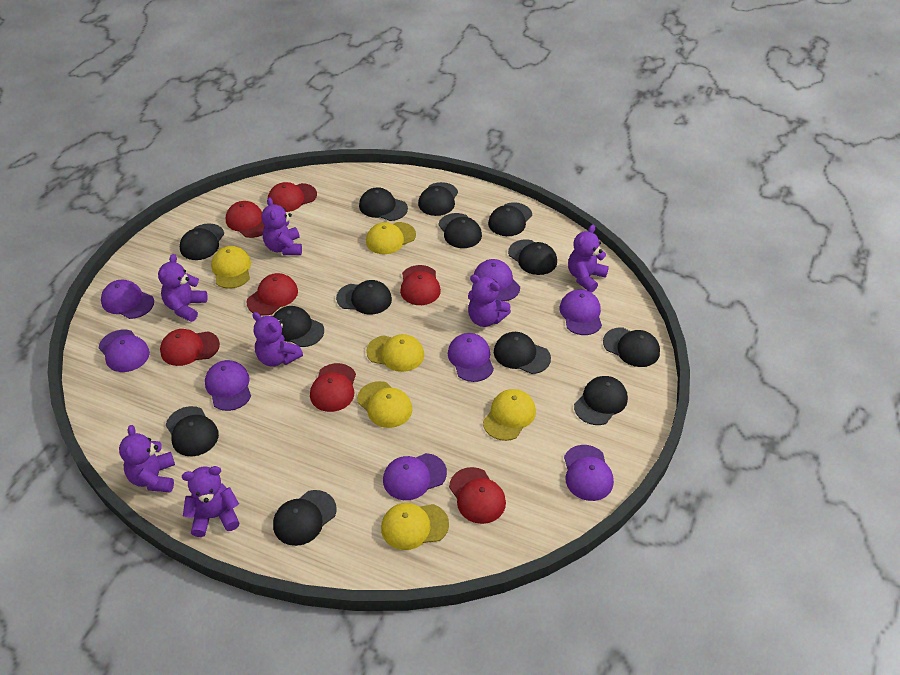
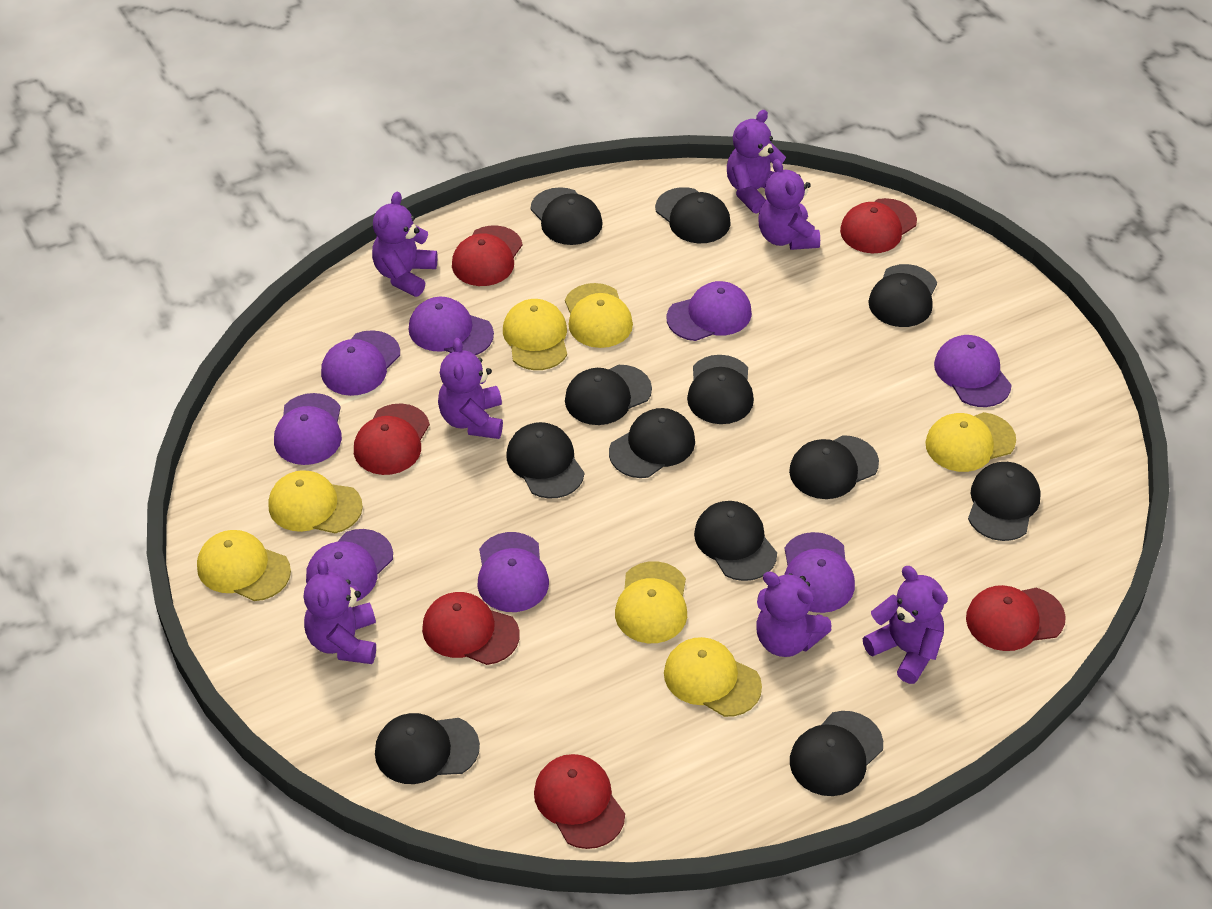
black cap: [166,406,219,456] [180,223,224,260] [273,306,324,347] [273,490,337,546] [336,280,392,315] [359,187,408,221] [418,182,458,216] [438,213,482,248] [488,202,532,236] [494,332,551,374] [508,239,557,275] [574,376,628,425] [603,327,660,367] = 13 -> [375,713,480,784] [506,422,584,499] [530,187,603,245] [565,365,652,425] [609,408,695,478] [655,187,731,243] [687,355,754,424] [694,501,777,581] [789,435,879,499] [790,711,883,796] [868,264,937,327] [968,462,1041,541] = 12
red cap: [160,329,220,366] [226,201,265,238] [246,273,298,316] [268,182,317,212] [310,363,356,412] [400,265,441,305] [449,467,506,524] = 7 -> [354,403,430,475] [422,592,520,665] [452,226,523,286] [534,754,625,849] [840,198,917,253] [966,585,1066,651] = 6
yellow cap: [211,246,251,289] [357,381,412,428] [366,222,416,254] [366,334,424,372] [381,503,449,550] [483,389,536,441] = 6 -> [197,530,291,601] [268,470,363,533] [503,299,567,370] [565,283,633,348] [615,561,687,643] [664,637,762,717] [925,412,1016,472] = 7

